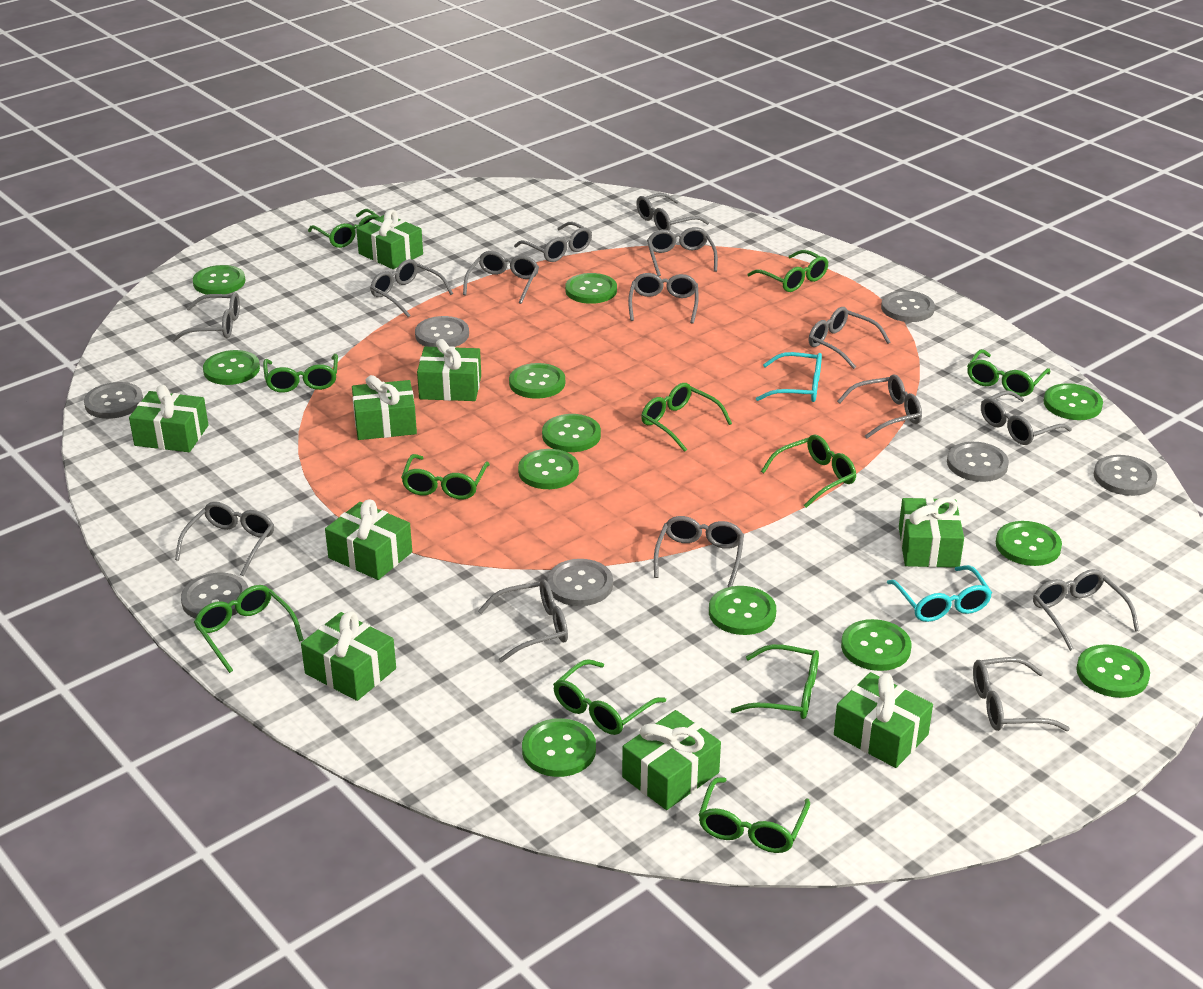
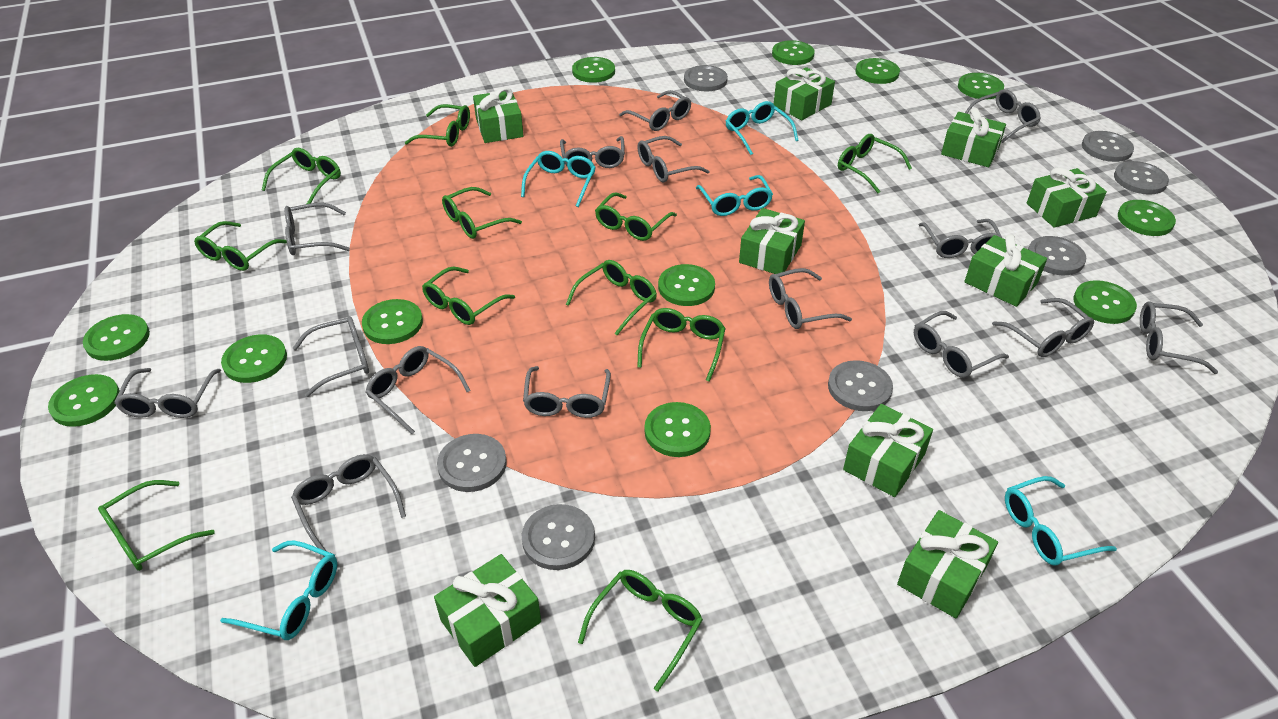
turquoise glasses: [756,352,822,402] [887,565,992,622] = 2 -> [220,541,337,640] [521,151,596,207] [696,175,773,216] [726,101,799,155] [1005,476,1117,566] = 5

